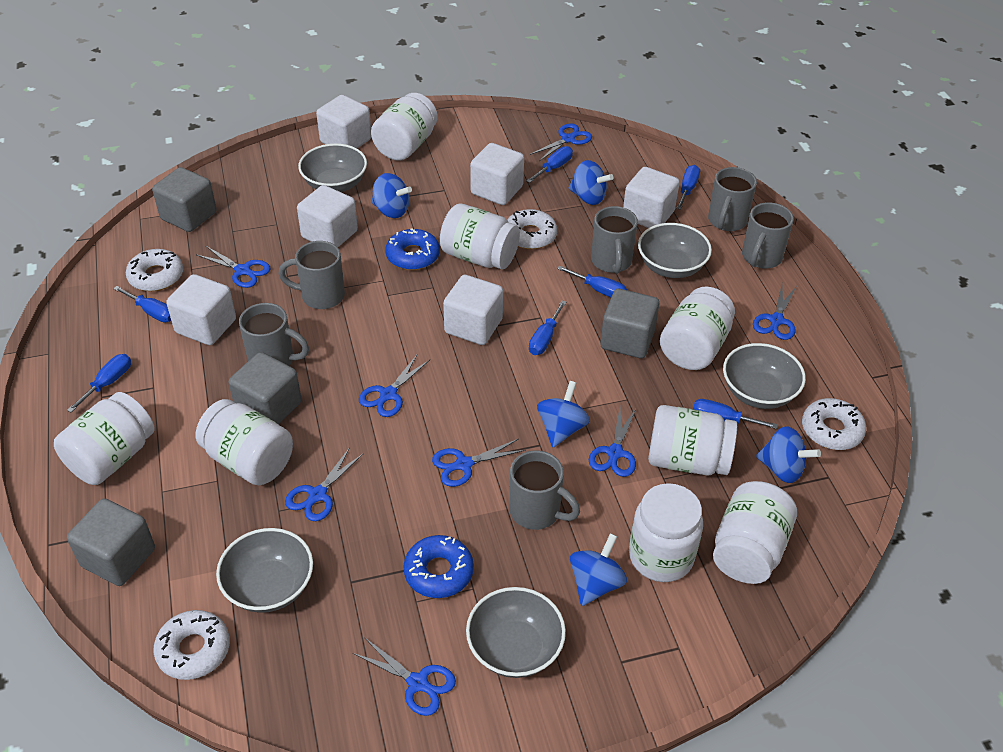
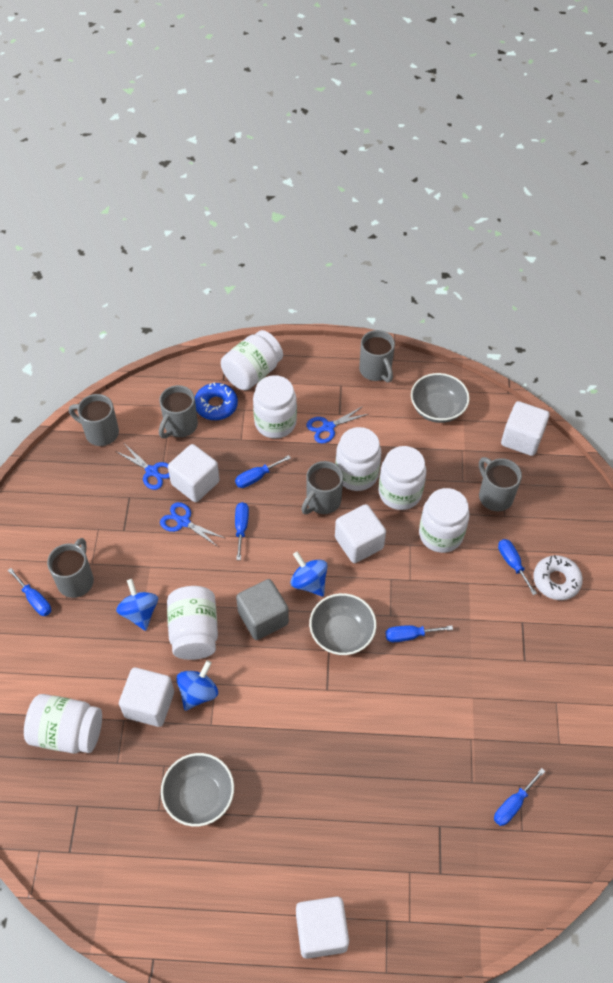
blue donut: [385,228,440,270] [403,535,474,598] = 2 -> [195,383,238,420] = 1
blue scissors: [197,246,271,288] [285,447,363,521] [353,637,456,716] [359,355,430,417] [432,439,526,487] [530,124,592,161] [589,409,636,477] [753,285,797,340] = 8 -> [116,444,170,490] [160,502,224,547] [306,406,368,443] = 3
blue screwdriver: [67,354,131,413] [113,286,171,322] [526,146,573,183] [529,300,566,355] [557,265,627,297] [676,165,700,210] [693,399,778,429] = 7 -> [8,568,51,616] [235,455,291,488] [235,502,249,560] [385,625,453,642] [494,768,545,826] [498,539,537,595] = 6
blue spinning top: [371,173,412,218] [537,381,590,447] [569,160,614,205] [570,533,627,606] [756,426,821,483] = 5 -> [116,579,158,631] [176,660,218,711] [290,551,328,596] = 3
grey bowl: [216,528,313,613] [298,143,367,192] [466,587,566,678] [638,223,712,278] [723,343,806,409] = 5 -> [161,753,234,827] [309,593,377,655] [411,373,470,423] = 3
grey cube: [67,498,155,586] [152,167,216,232] [228,352,302,424] [600,289,659,358] = 4 -> [236,579,289,640] = 1
white cube: [166,274,236,345] [297,185,358,247] [316,95,371,148] [443,275,503,345] [470,143,524,205] [623,167,680,228] = 6 -> [119,667,174,727] [168,444,220,502] [296,897,349,959] [335,504,386,563] [501,401,550,456] = 5
white donut: [126,249,183,291] [153,610,230,680] [507,209,557,249] [802,398,866,450] = 4 -> [533,555,583,600] = 1
white jar: [54,392,155,485] [196,399,293,485] [371,93,438,161] [440,204,520,269] [629,483,703,582] [648,405,737,475] [660,286,735,370] [713,481,797,584] = 8 -> [24,694,102,754] [167,586,218,660] [221,330,283,390] [253,375,297,438] [335,427,381,491] [379,446,426,510] [419,488,469,553] = 7

